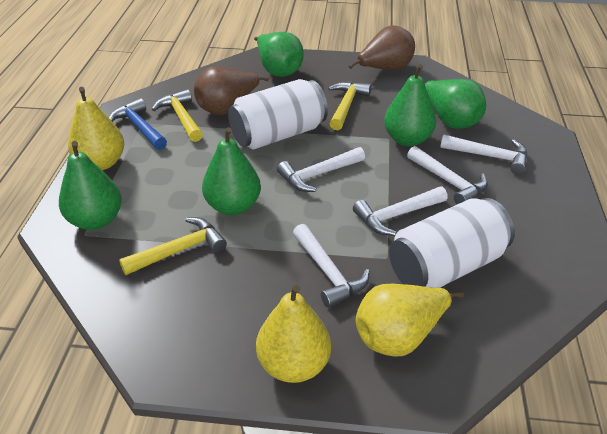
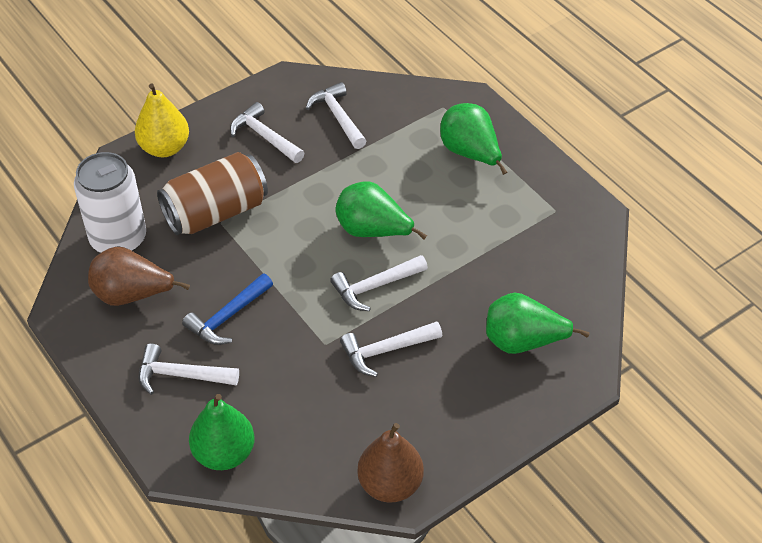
brown can: none = 0 -> [157,152,268,235] = 1
green pear: [59,141,122,230] [202,127,261,215] [254,32,304,77] [384,64,436,146] [425,79,486,129] = 5 -> [189,394,255,470] [335,181,427,239] [440,103,507,175] [486,293,590,354] = 4
white can: [228,79,328,150] [389,198,515,288] = 2 -> [74,152,146,253] = 1
yellow hammer: [119,217,227,275] [152,89,203,142] [328,82,371,130] = 3 -> none = 0
yellow pear: [68,87,124,170] [256,285,331,383] [356,284,464,357] = 3 -> [135,84,189,157] = 1

